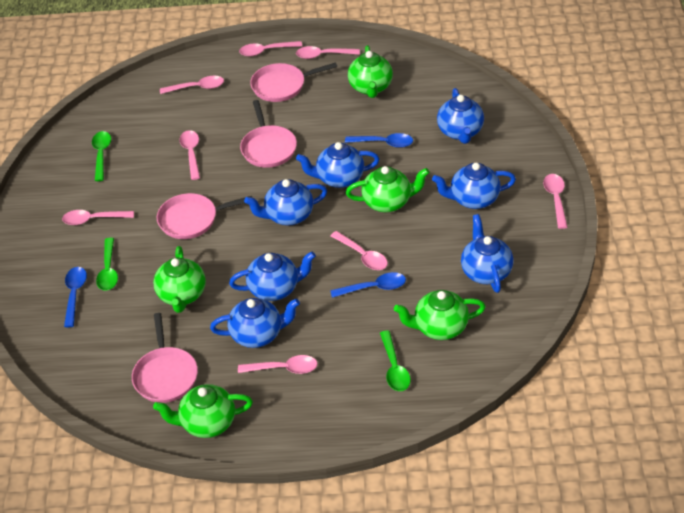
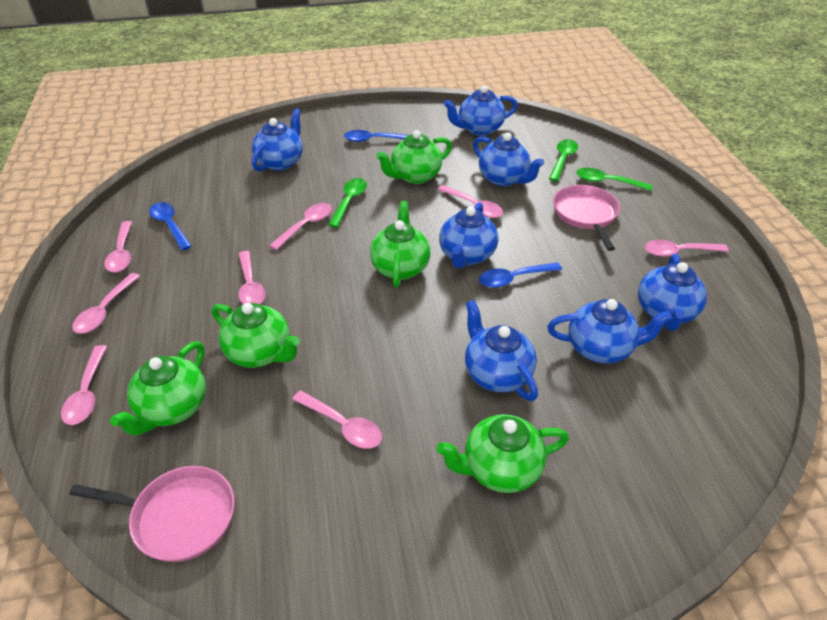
pink pan: [132,313,198,403] [157,193,252,239] [240,100,297,168] [250,62,337,102] = 4 -> [69,466,235,562] [553,185,620,251] = 2

